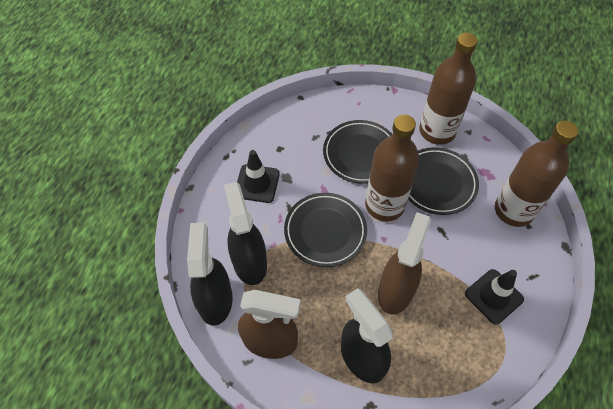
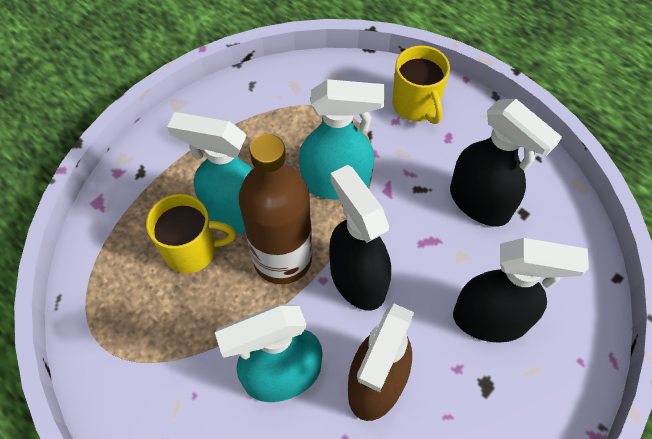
black plate: [284,193,367,267] [323,120,392,184] [408,147,479,215] = 3 -> none = 0
black traffic cone: [237,150,280,203] [465,269,524,325] = 2 -> none = 0
brown bottle: [365,115,419,221] [419,33,478,145] [495,121,578,227] = 3 -> [238,134,312,284] = 1
brown spray bottle: [238,290,300,359] [378,212,431,314] = 2 -> [348,304,414,421] = 1
turquoise spray bottle: none = 0 -> [167,112,253,234] [215,304,322,402] [299,79,385,200] = 3
yellow mug: none = 0 -> [146,194,236,273] [392,45,450,124] = 2

